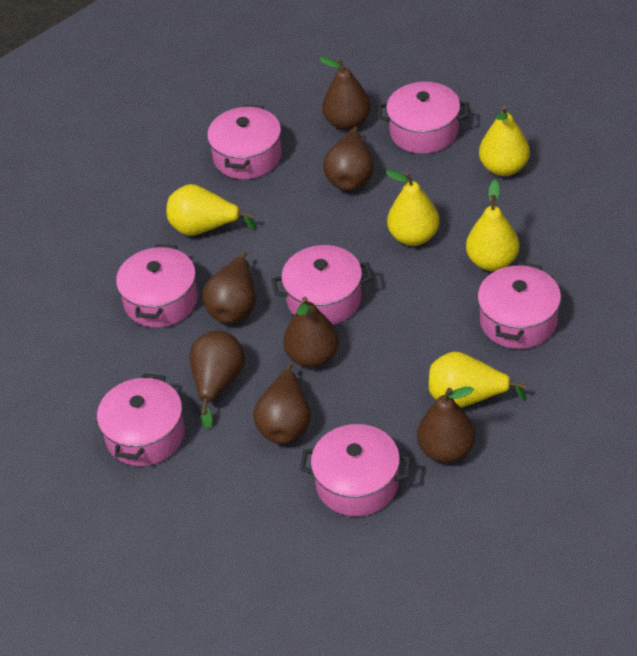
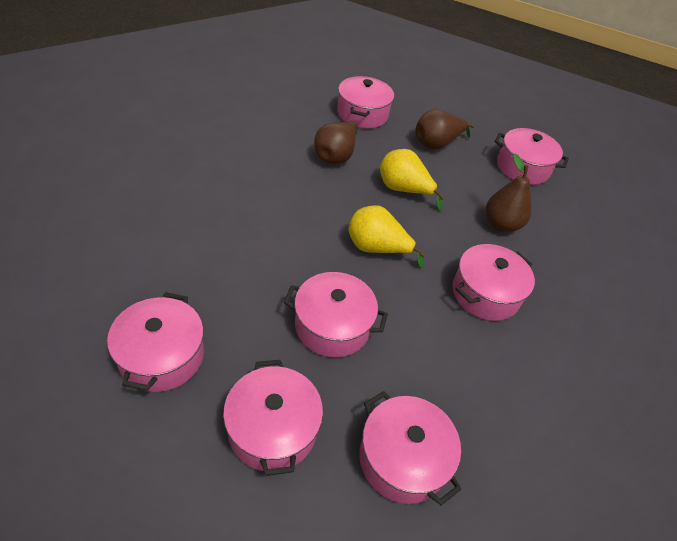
brown pear: [190,330,245,429] [202,252,256,323] [253,363,311,444] [284,297,339,368] [319,57,371,130] [323,127,374,191] [417,387,476,463] = 7 -> [314,121,358,164] [416,109,474,150] [486,154,531,232] = 3
yellow pear: [166,184,257,236] [386,170,439,246] [429,351,526,408] [466,180,519,271] [479,106,530,176] = 5 -> [348,205,426,268] [380,149,445,211] = 2

